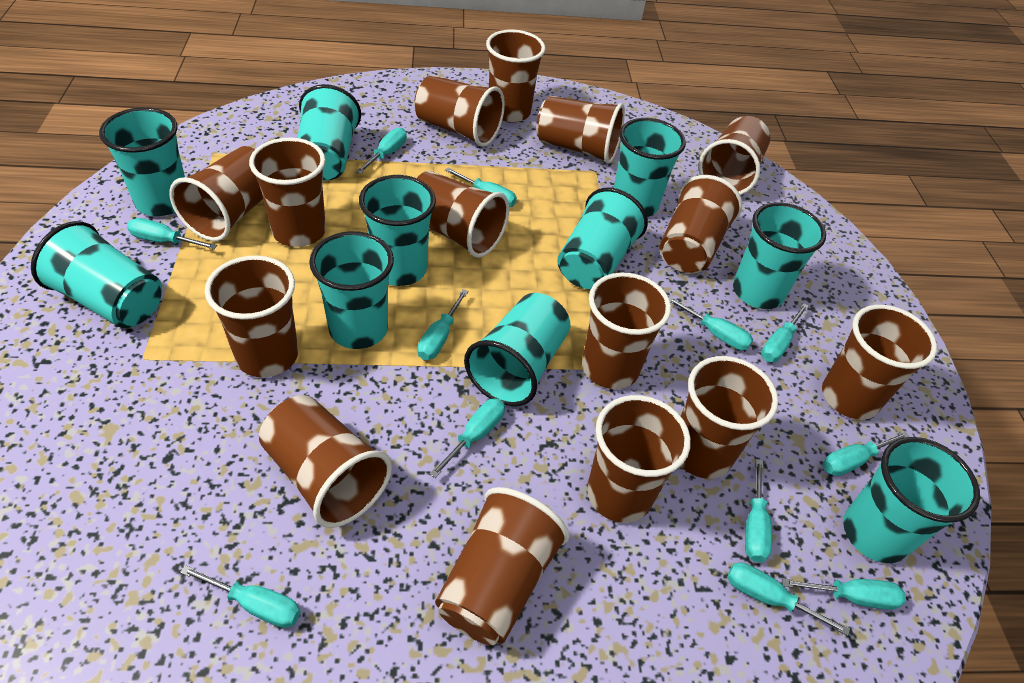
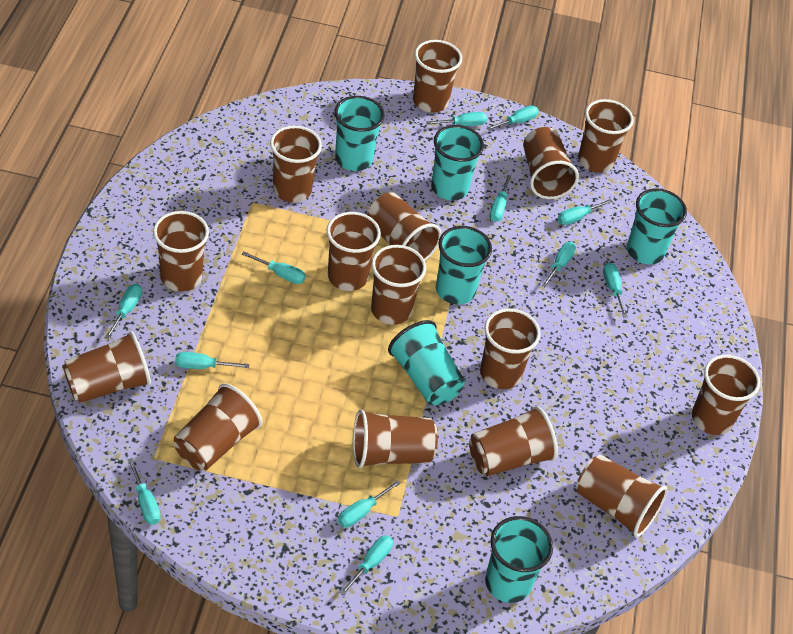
turquoise cup: [31,221,162,328] [99,107,185,216] [298,84,361,181] [309,231,394,349] [359,175,436,286] [464,293,570,406] [557,188,648,290] [614,118,686,217] [733,202,826,309] [843,437,980,563] = 10 -> [334,96,385,171] [388,320,465,405] [431,125,484,200] [436,226,492,304] [485,516,553,603] [627,189,687,264] = 6

